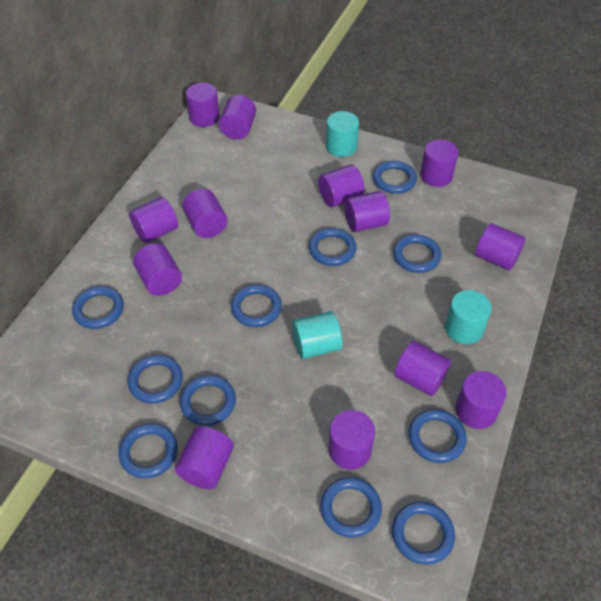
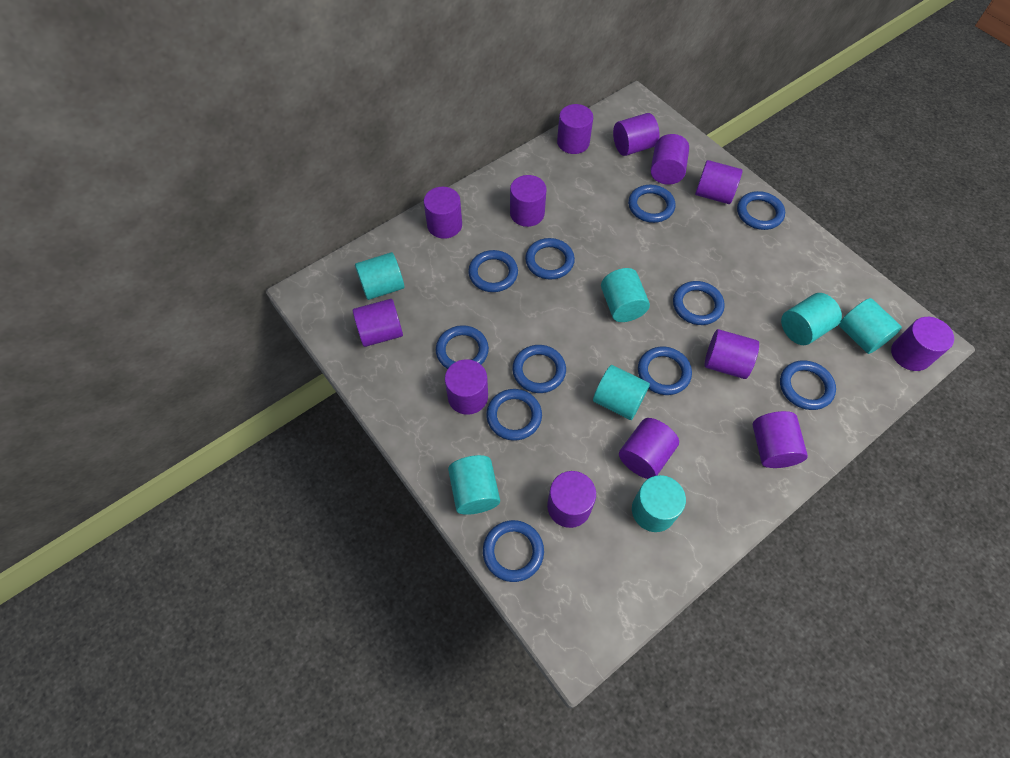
turquoise cylinder: [292,311,342,359] [326,111,359,157] [445,290,492,344] = 3 -> [355,252,404,300] [448,455,500,515] [593,365,650,420] [601,268,650,322] [632,475,686,532] [781,293,842,345] [839,298,902,354] = 7

